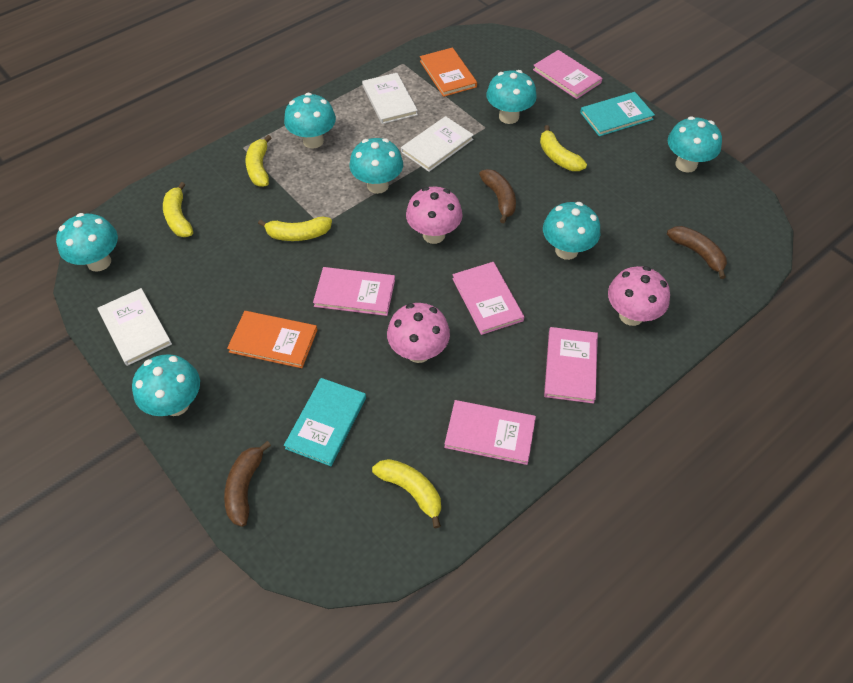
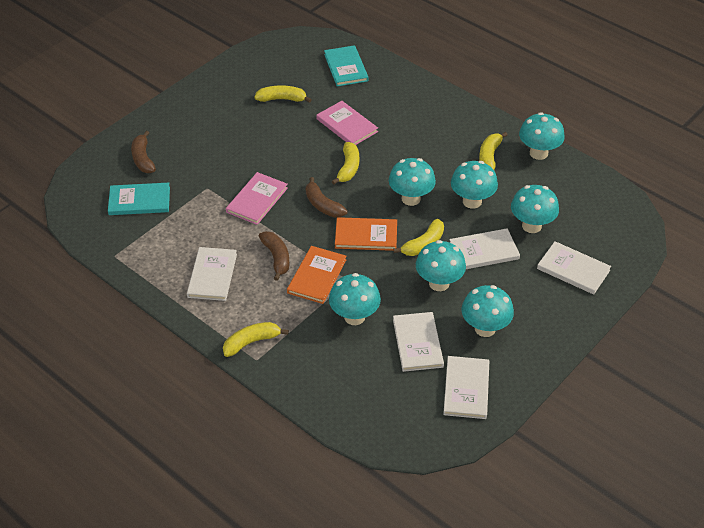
pink book: [313,267,395,316] [444,400,536,465] [452,262,524,335] [533,50,602,99] [544,327,598,404] = 5 -> [226,172,288,225] [316,101,378,145] = 2
pink mushroom: [387,303,450,363] [406,187,463,244] [608,266,670,326] = 3 -> none = 0
white book: [98,288,172,366] [362,73,418,124] [401,116,474,172] = 3 -> [187,247,237,301] [393,312,444,372] [443,356,489,419] [449,228,520,269] [537,241,611,295] = 5

